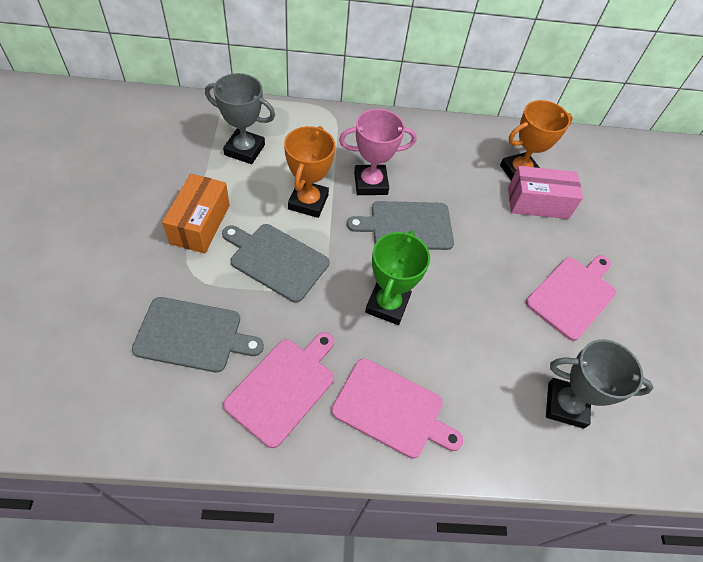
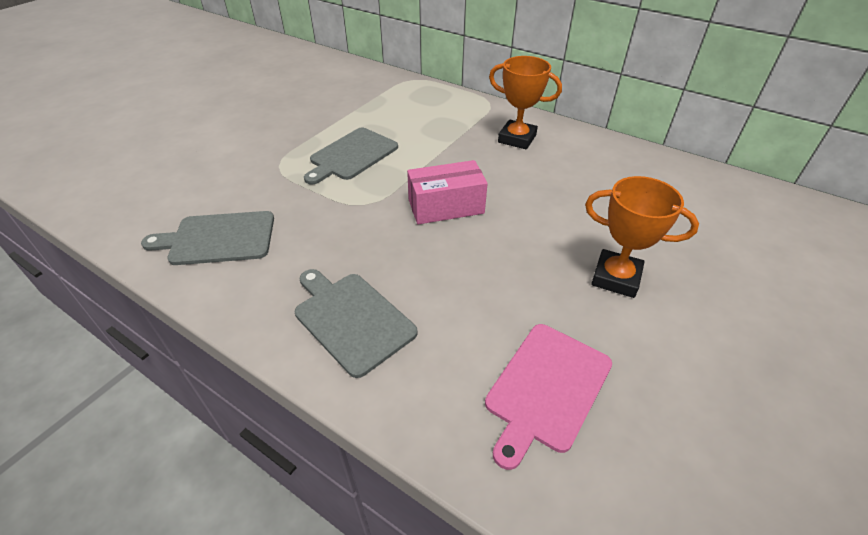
green trophy: [365,230,430,325] = 1 -> none = 0
grey trophy: [205,73,275,164] [546,339,653,429] = 2 -> none = 0
orange box: [162,174,230,253] = 1 -> none = 0
pink cutting board: [223,332,334,448] [331,358,463,459] [526,255,616,341] = 3 -> [485,324,612,470] = 1
pink trophy: [339,109,417,195] = 1 -> none = 0

